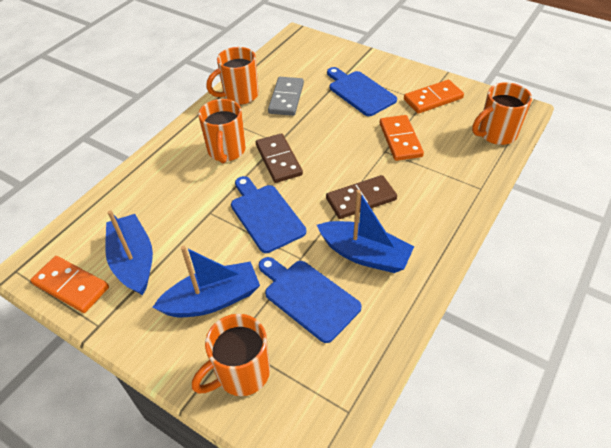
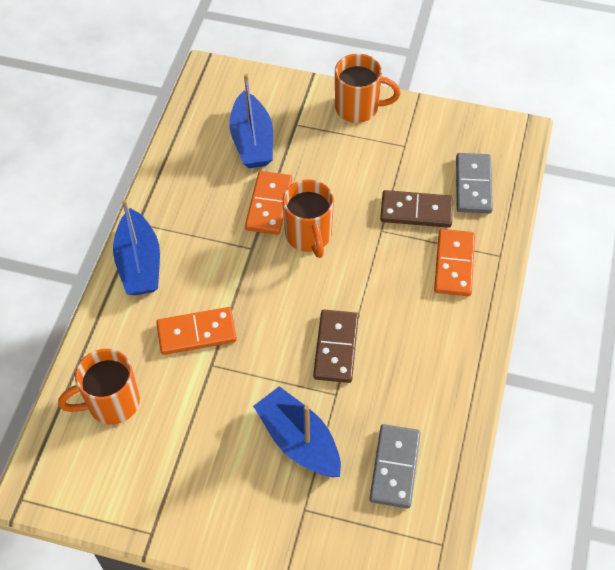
blue cutting board: [231,176,306,253] [259,257,362,343] [327,67,397,116] = 3 -> none = 0
grey domino: [268,77,304,116] = 1 -> [369,424,421,508] [456,153,493,213] = 2
orange mug: [192,314,270,396] [198,99,246,163] [206,47,259,105] [472,82,532,145] = 4 -> [58,349,140,425] [282,179,334,258] [335,54,401,123] = 3

